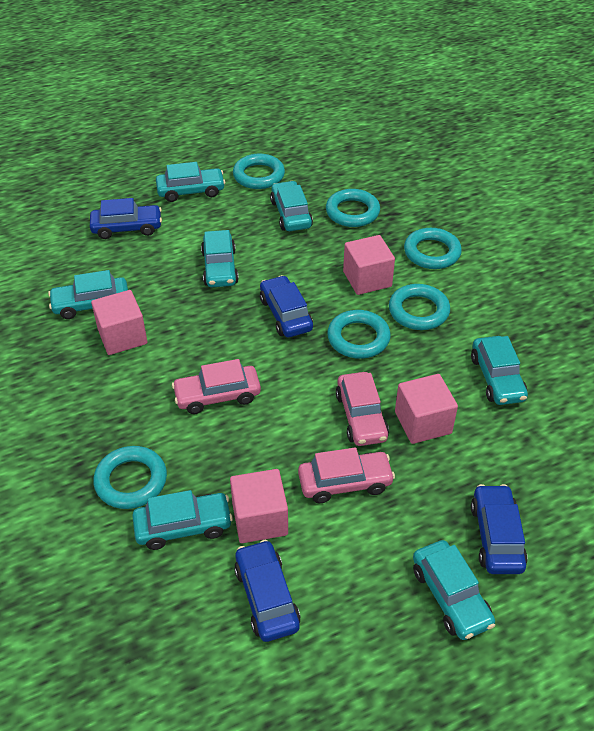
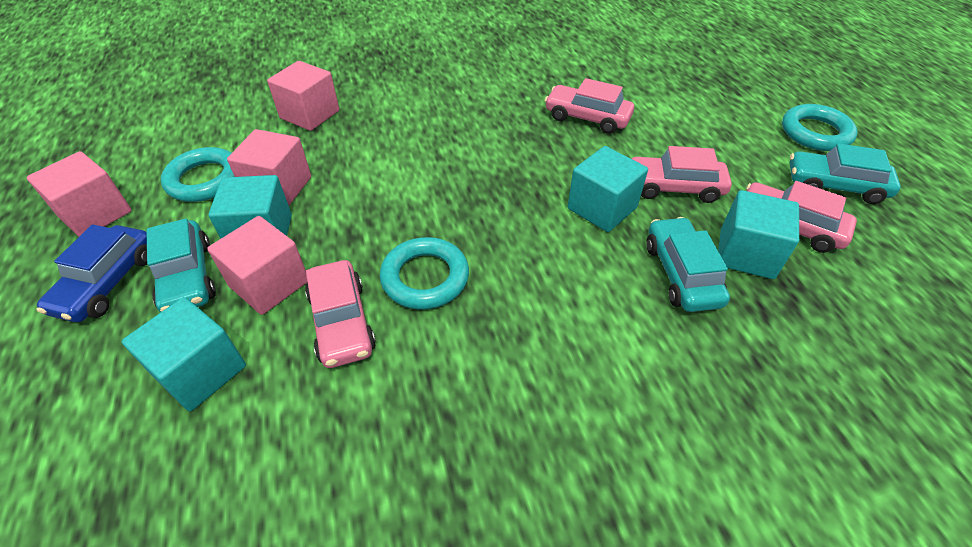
blue car: [90,198,162,239] [234,540,301,642] [260,275,313,337] [471,484,527,574] = 4 -> [36,224,148,322] = 1
pink car: [172,359,261,414] [298,447,395,503] [336,372,389,446] = 3 -> [305,260,376,368] [545,78,634,134] [632,146,732,203] [746,181,857,253] = 4
turquoise car: [48,270,128,319] [132,490,233,550] [156,162,225,202] [201,230,239,287] [270,181,313,231] [413,540,495,640] [471,336,528,405] = 7 -> [146,218,216,313] [646,217,730,312] [789,143,901,204] = 3
turquoise cube: none = 0 -> [122,297,246,411] [208,175,292,239] [568,146,648,232] [718,190,799,279] = 4
turquoise ring: [93,446,167,509] [233,154,285,189] [326,189,380,227] [327,310,391,359] [389,284,450,330] [404,228,462,269] = 6 -> [161,147,235,202] [380,237,469,310] [782,104,858,151] = 3

